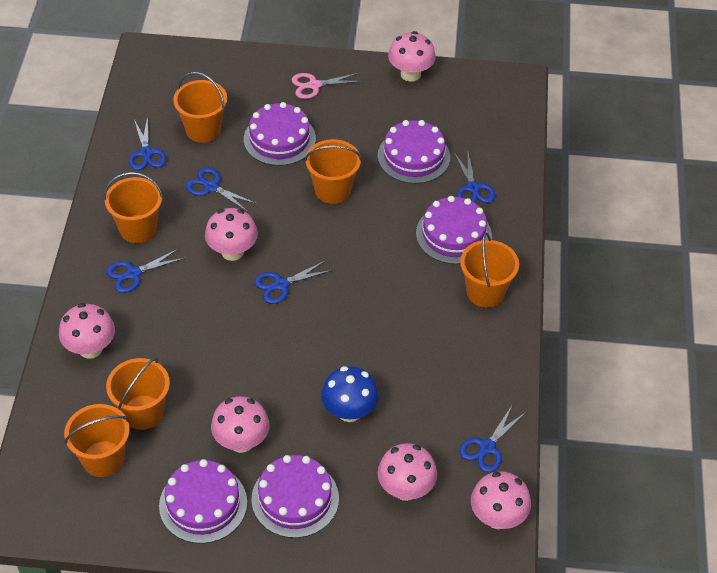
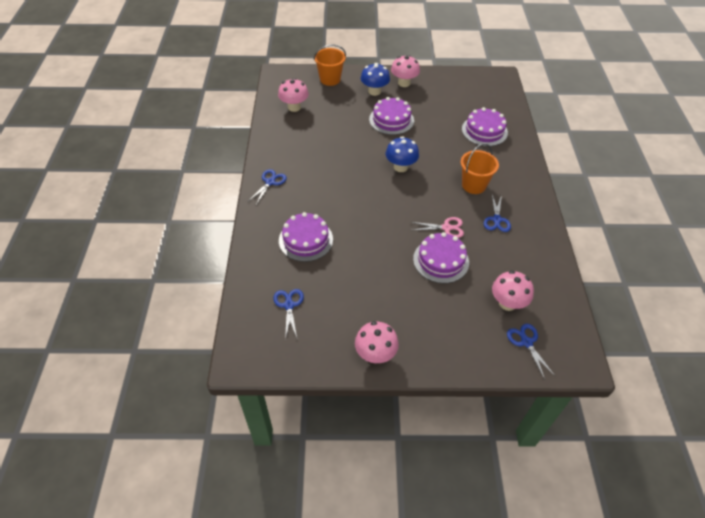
blue mushroom: [321,366,379,422] = 1 -> [361,63,390,96] [386,136,419,172] = 2
blue scissors: [107,249,185,293] [129,116,167,170] [186,168,257,212] [254,260,332,304] [454,152,495,203] [459,406,526,472] = 6 -> [247,169,287,205] [273,289,304,340] [484,195,511,232] [507,324,555,379] = 4
orange bucket: [64,404,130,477] [104,172,163,243] [106,357,170,430] [173,72,227,143] [304,139,362,204] [460,232,519,308] = 6 -> [314,45,346,86] [461,143,499,194] = 2
pink mushroom: [59,303,115,359] [205,208,258,261] [211,396,270,453] [377,443,437,501] [388,31,436,82] [471,471,531,529] = 6 -> [278,78,309,112] [355,321,399,363] [391,55,420,87] [492,270,534,311] = 4
purple cake: [159,459,247,544] [244,102,316,166] [251,455,339,538] [378,120,450,184] [416,196,492,264] = 5 -> [279,212,333,262] [369,97,414,135] [413,232,469,283] [462,107,508,146] = 4

